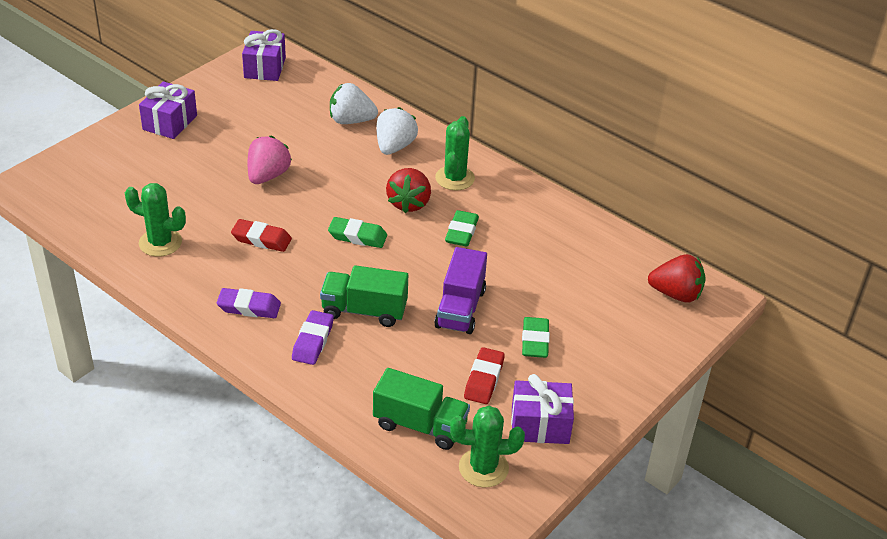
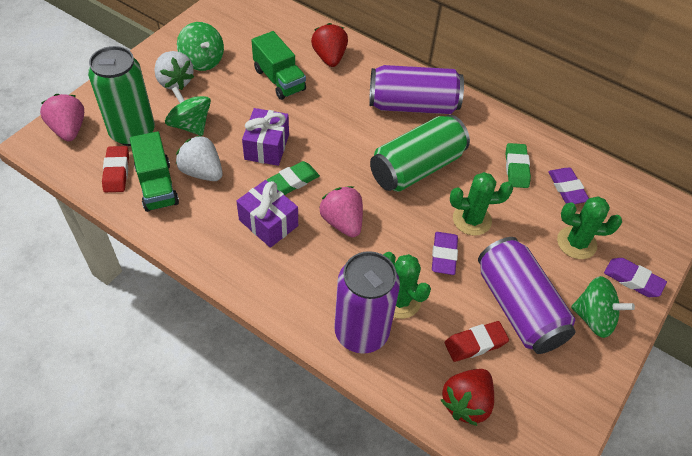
green can: none = 0 -> [88,46,155,146] [370,115,470,192] = 2
green eraser: [328,217,387,248] [445,210,479,247] [522,317,550,358] = 3 -> [267,161,320,195] [505,143,531,188] = 2
green spinning top: none = 0 -> [165,86,211,136] [177,22,224,71] [571,276,635,338] = 3
pink strawberry: [248,136,292,184] = 1 -> [40,94,84,141] [320,186,363,237] = 2
purple can: none = 0 -> [334,251,400,354] [369,65,464,114] [478,237,576,354] = 3
purple eraser: [217,288,281,318] [292,310,334,365] = 2 -> [432,232,458,275] [548,168,589,204] [604,258,667,297] = 3
purple gift: [139,81,197,139] [242,29,286,81] [511,374,574,444] = 3 -> [236,180,298,248] [242,108,289,166] = 2
purple truck: [434,247,487,334] = 1 -> none = 0

